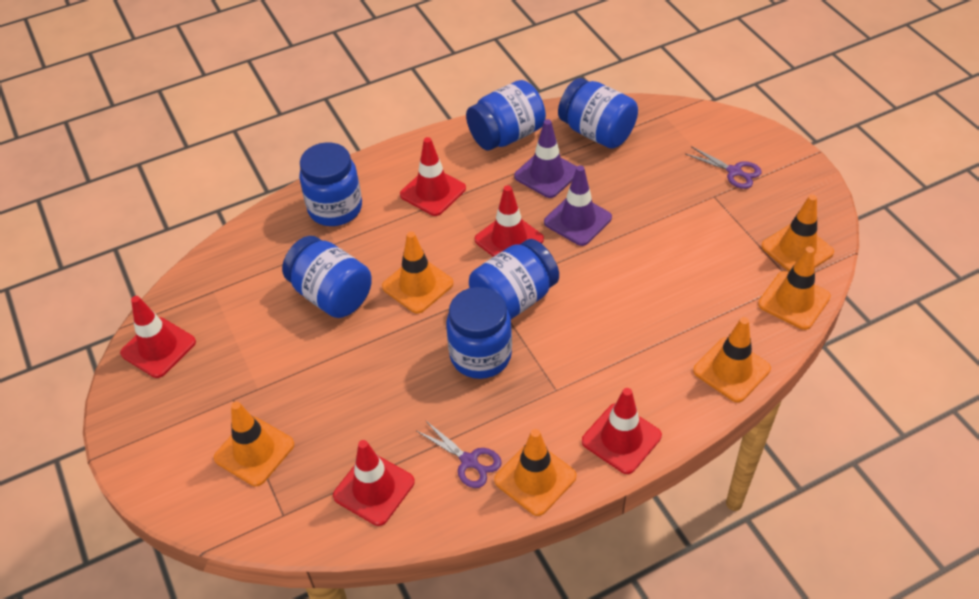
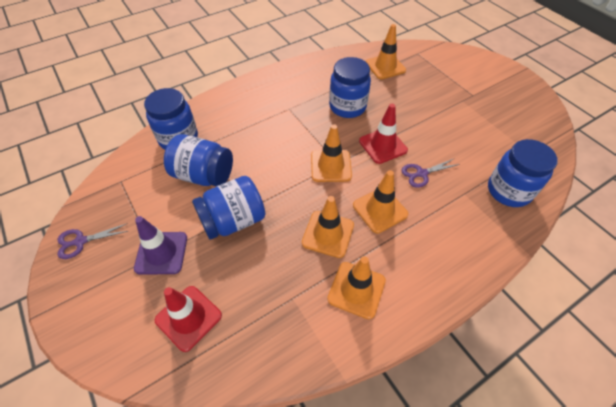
blue jar: [282,236,372,318] [299,142,362,226] [446,287,512,379] [466,80,546,151] [469,239,559,319] [558,78,638,148] = 6 -> [144,88,198,150] [164,134,233,187] [192,176,265,240] [329,57,371,118] [488,139,558,207] = 5
orange traffic cone: [214,401,294,486] [382,232,453,314] [494,429,576,516] [693,317,771,402] [758,246,831,330] [761,194,834,271] = 6 -> [302,196,354,258] [311,124,352,182] [327,256,386,319] [353,170,408,233] [366,24,406,79] = 5
purple traffic cone: [514,119,577,198] [544,165,612,246] = 2 -> [134,216,187,275] = 1
red traffic cone: [120,296,196,378] [333,440,415,526] [400,137,466,216] [475,185,544,257] [582,388,662,474] = 5 -> [155,286,222,352] [359,104,408,164] = 2

